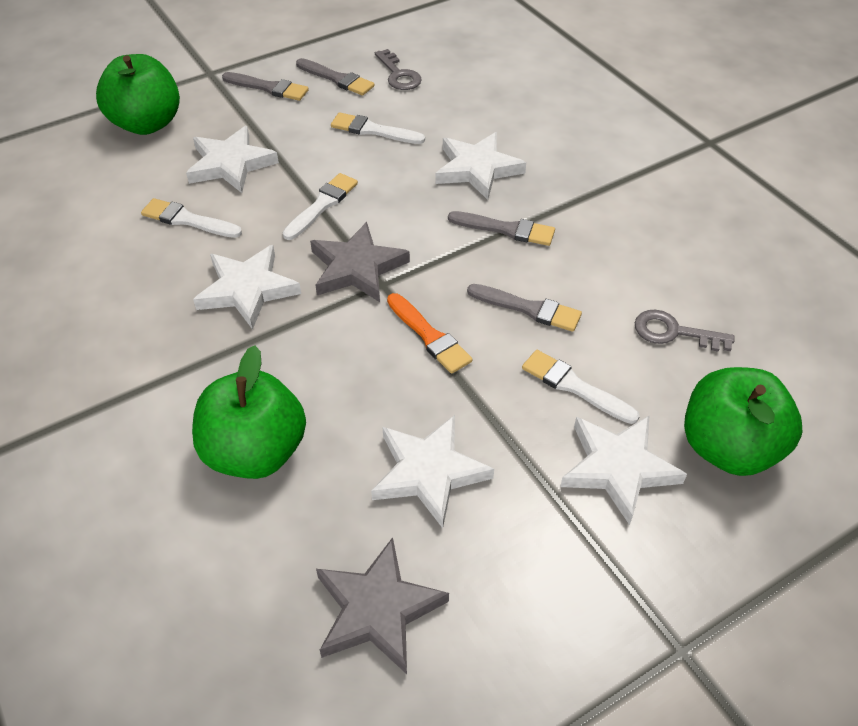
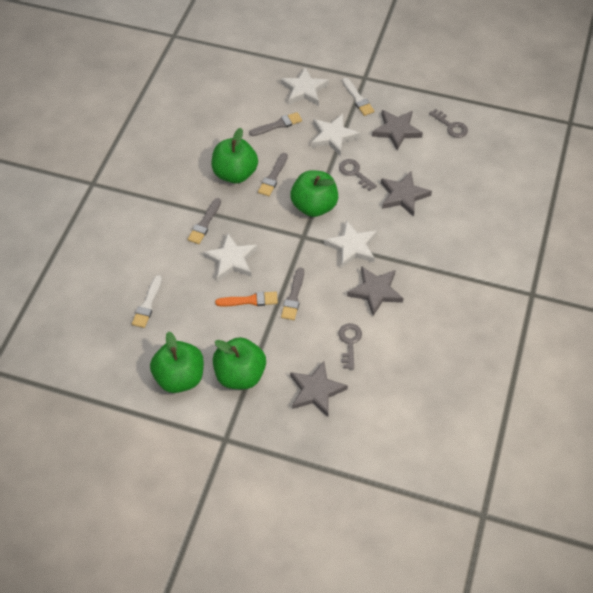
green apple: [96,54,180,135] [192,345,306,479] [684,367,802,476] = 3 -> [150,331,204,393] [211,128,258,183] [213,337,266,389] [290,170,338,217] = 4
grey key: [375,49,422,90] [635,310,735,351] = 2 -> [338,323,362,370] [339,159,377,191] [429,109,468,138] = 3
grey star: [310,222,410,302] [316,537,449,674] = 2 -> [290,361,348,417] [347,266,404,316] [372,110,423,150] [381,171,432,217] = 4
white brush: [141,198,242,238] [282,173,358,240] [331,112,425,144] [522,350,640,424] = 4 -> [132,275,162,328] [342,78,375,116] = 2
white star: [186,126,279,193] [193,245,301,330] [371,415,494,528] [436,132,526,200] [560,415,687,525] = 5 -> [203,233,257,281] [281,67,329,105] [311,114,360,155] [324,220,377,268] = 4

